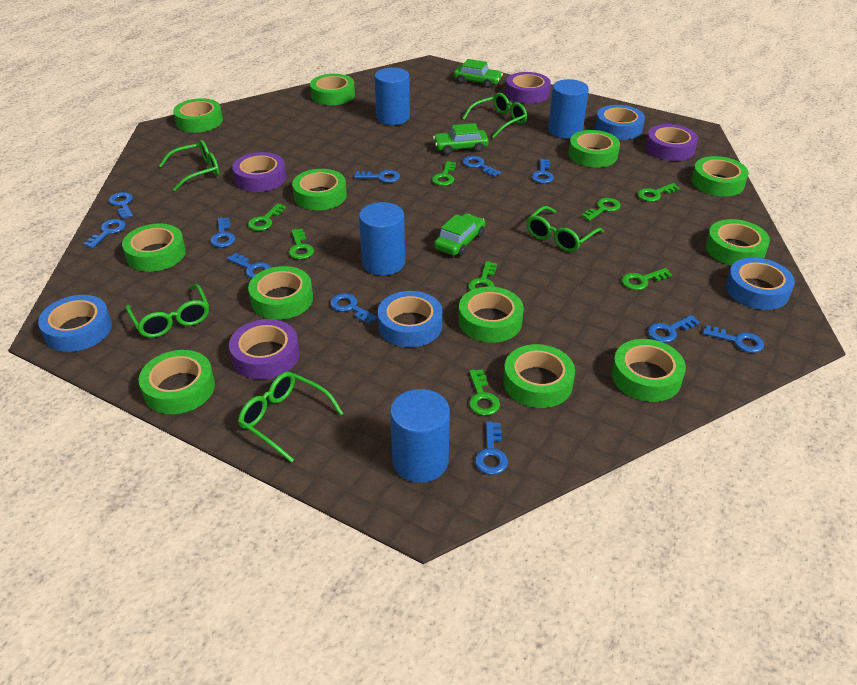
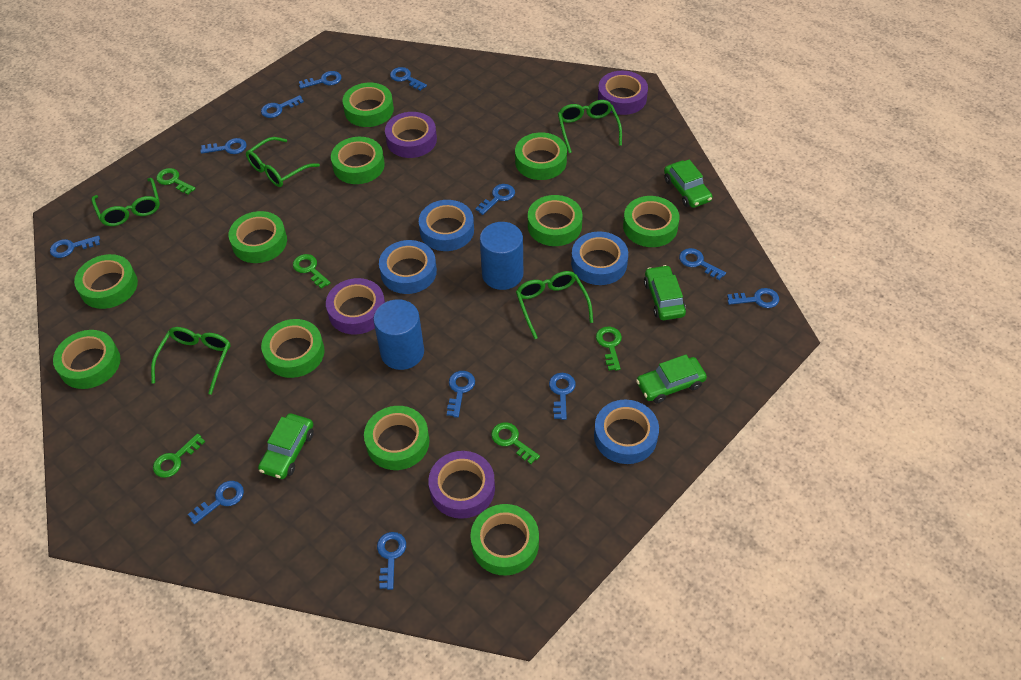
blue cylinder: [359,202,405,275] [374,67,410,125] [390,389,450,483] [548,79,589,139] = 4 -> [373,299,424,370] [480,222,523,290] = 2
blue key: [84,219,126,248] [109,192,133,219] [210,217,235,247] [227,253,271,278] [330,293,378,324] [354,170,400,183] [462,156,501,177] [475,422,508,475] [531,159,554,184] [648,315,700,343] [703,325,764,353] = 11 -> [50,236,100,258] [188,481,244,524] [200,138,247,154] [261,95,304,118] [299,71,342,89] [377,532,406,590] [390,67,427,91] [447,371,475,418] [475,184,515,215] [549,373,576,420] [679,248,726,280] [727,288,779,308] = 12
green car: [433,123,489,155] [434,213,486,256] [454,59,503,88] = 3 -> [258,413,314,479] [636,355,707,403] [644,265,686,320] [664,160,712,208] = 4
green key: [248,203,286,231] [289,229,314,259] [432,161,456,186] [468,261,497,291] [469,369,500,416] [581,198,621,221] [621,268,672,290] [637,183,680,202] = 8 -> [153,433,205,478] [156,168,196,195] [293,254,331,289] [491,422,540,464] [596,327,622,371] = 5
green tape: [122,223,186,272] [139,350,215,414] [173,98,223,133] [248,266,313,320] [292,169,347,210] [310,74,355,105] [458,287,524,343] [503,344,575,408] [568,130,620,168] [612,339,686,402] [692,156,749,197] [705,219,770,266] = 12 -> [53,330,121,389] [74,254,138,309] [229,211,287,263] [261,319,325,378] [331,137,385,184] [342,83,394,127] [364,406,429,470] [470,504,539,576] [515,132,567,180] [528,195,583,246] [623,196,680,247] = 11

